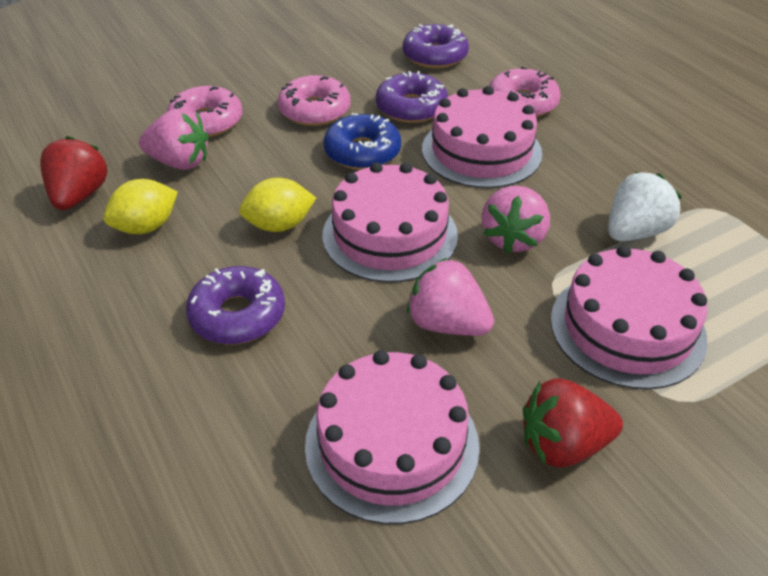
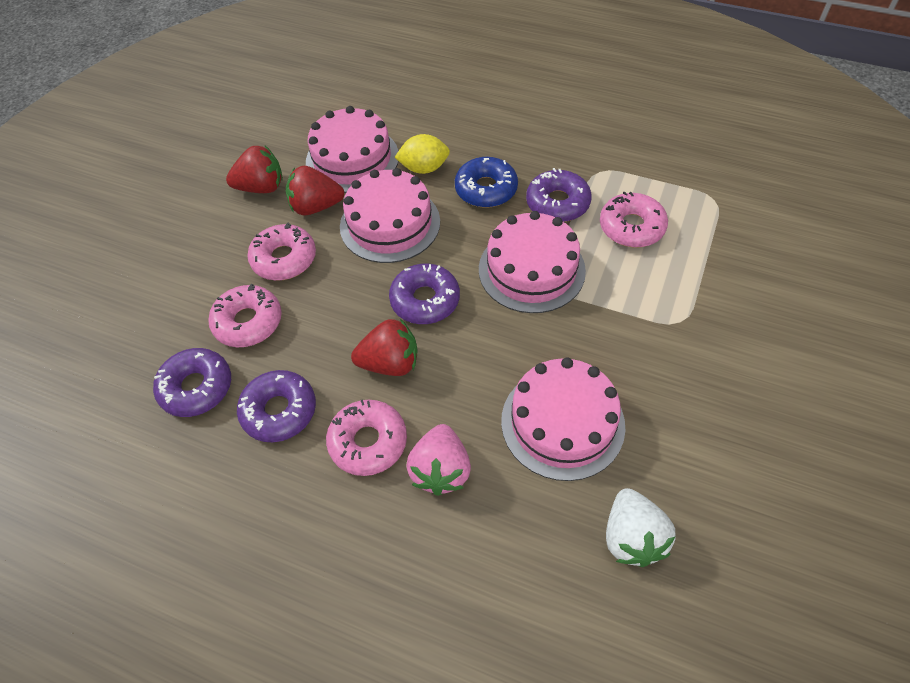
pink donut: [167,86,242,137] [278,75,351,126] [489,67,561,117] = 3 -> [208,284,282,347] [247,223,316,281] [326,399,407,476] [600,192,668,247] = 4
pink strawberry: [139,108,209,170] [407,258,494,336] [482,186,550,254] = 3 -> [406,424,471,496] = 1
purple donut: [186,266,285,344] [376,71,448,123] [403,24,469,68] = 3 -> [153,348,231,417] [237,370,316,442] [389,264,460,324] [526,168,592,222] = 4
red strawberry: [40,136,108,210] [523,378,623,468] = 2 -> [226,146,283,193] [286,166,344,215] [351,319,417,376] = 3
yellow lemon: [103,179,178,234] [239,178,316,232] = 2 -> [395,134,450,174] = 1

